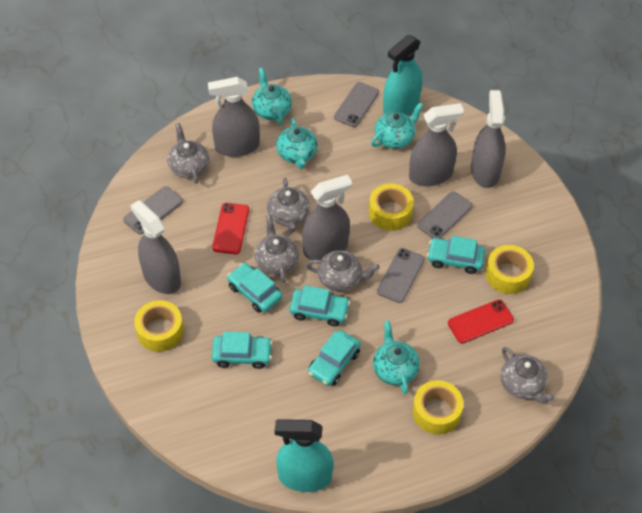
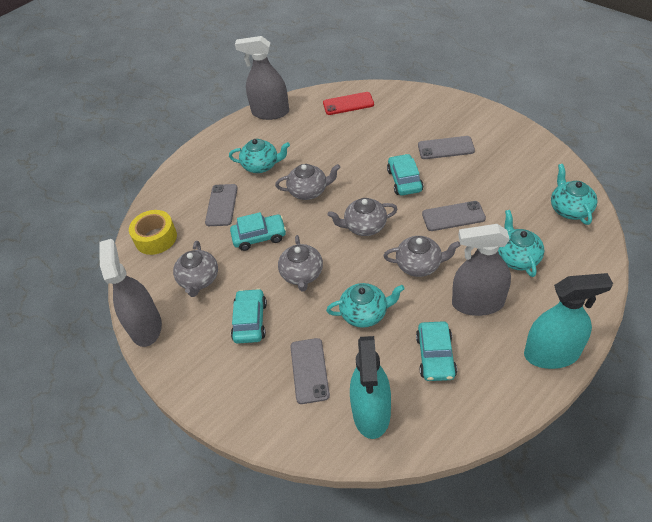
grey spray bottle: [130,200,181,294] [208,77,260,157] [302,175,352,260] [409,103,464,186] [471,90,506,188] = 5 -> [100,239,162,347] [235,36,289,120] [452,224,511,316] = 3
red phone: [212,203,249,254] [448,299,514,343] = 2 -> [323,92,374,115] = 1
turquoise car: [212,332,272,369] [227,263,282,313] [290,285,350,327] [308,330,361,386] [427,236,485,274] = 5 -> [230,212,286,251] [231,288,267,344] [387,154,423,195] [416,321,457,381] = 4
yellow tape: [134,300,184,352] [369,184,414,231] [413,380,464,434] [486,245,534,294] = 4 -> [129,210,177,255] = 1

